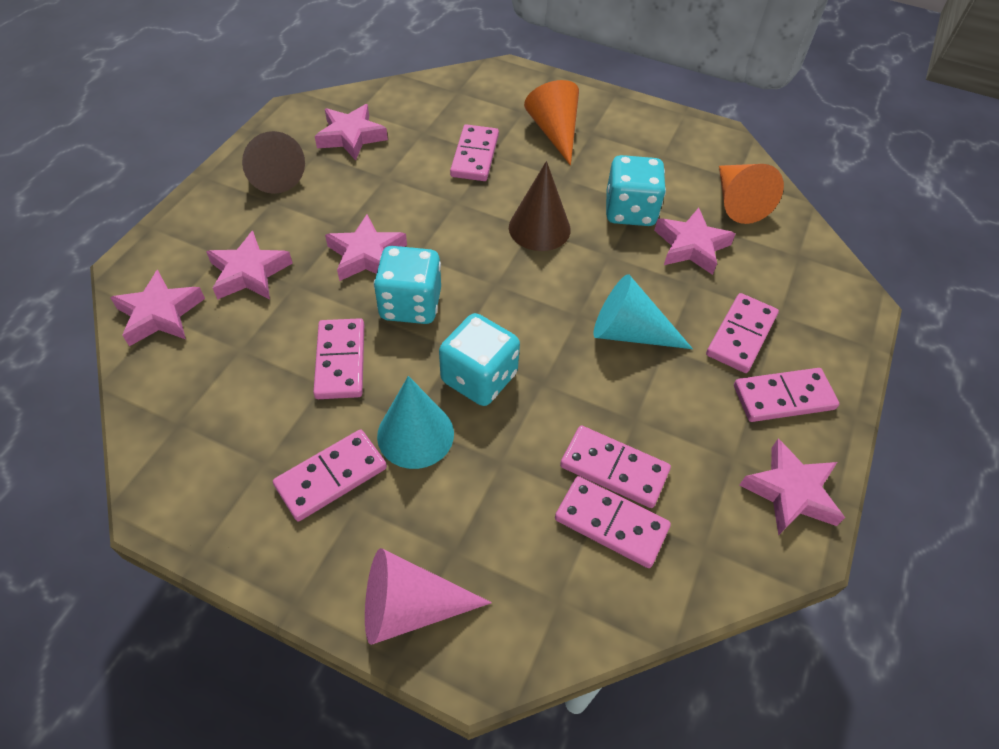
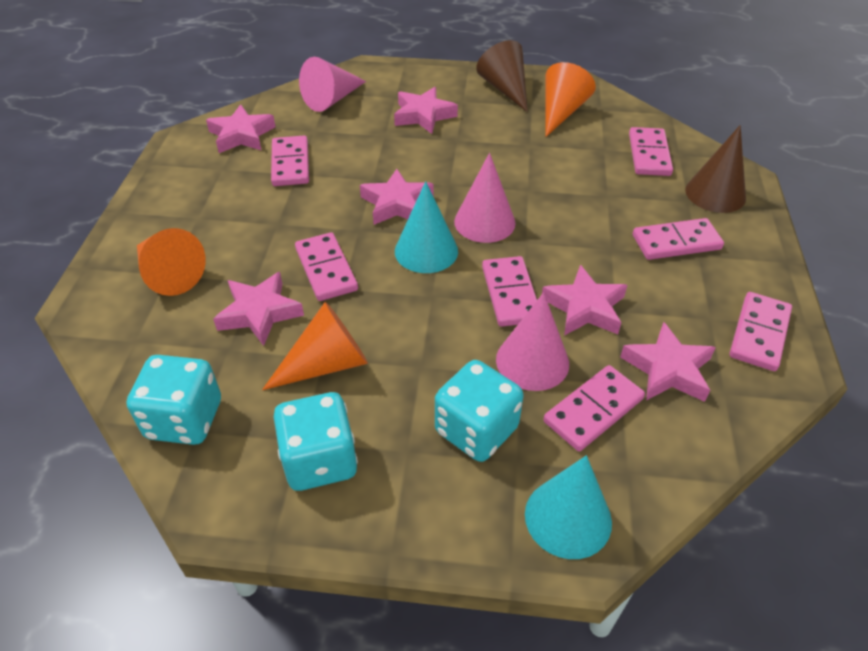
orange cone: [524,80,579,165] [719,164,784,224] = 2 -> [137,228,206,296] [262,302,368,390] [546,62,596,137] = 3
pink cone: [365,548,492,645] = 1 -> [299,57,366,112] [454,153,515,243] [496,292,569,391] = 3

